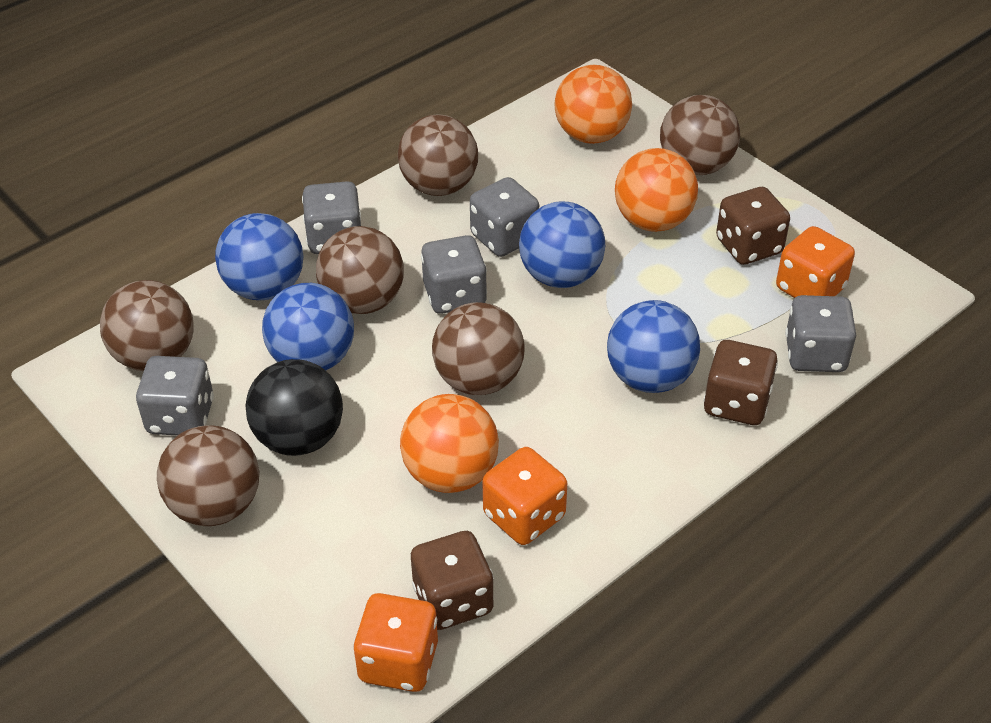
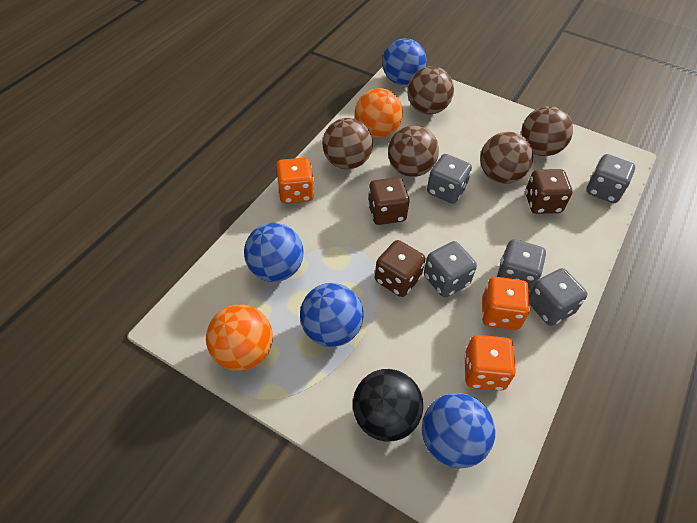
brown ball: [100,280,194,371] [157,425,259,526] [316,226,404,314] [398,114,478,196] [432,302,525,395] [660,95,740,175] = 6 -> [322,118,373,169] [388,125,439,177] [407,66,454,114] [480,132,533,184] [521,106,573,156] = 5
orange ball: [400,394,499,493] [554,65,632,144] [615,148,698,232] = 3 -> [206,305,273,371] [355,88,403,138] = 2

